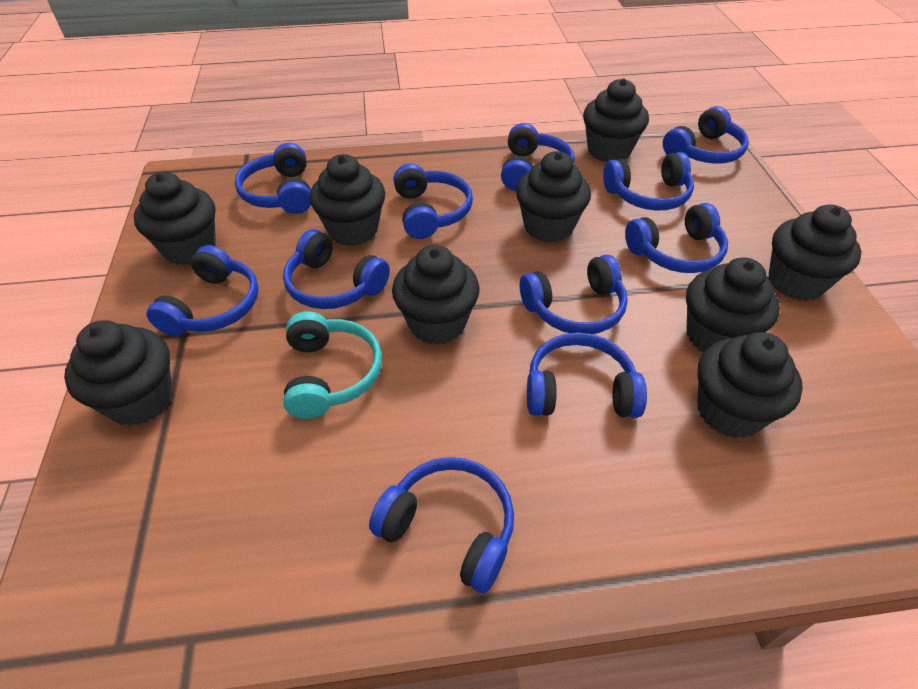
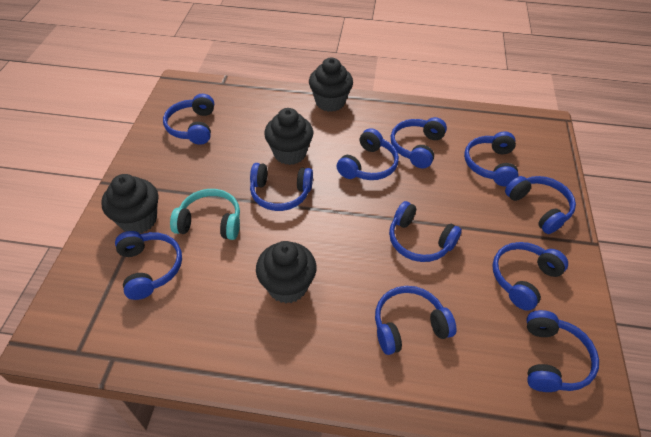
black cupcake: [64,320,173,426] [134,172,216,265] [310,154,385,246] [392,245,480,345] [516,151,591,243] [583,78,649,162] [686,257,780,352] [697,332,803,438] [769,204,861,301] = 9 -> [101,174,158,233] [256,241,317,303] [264,108,313,165] [309,58,353,112] = 4

